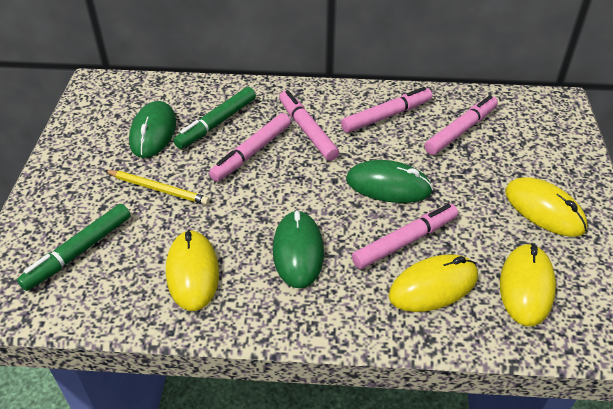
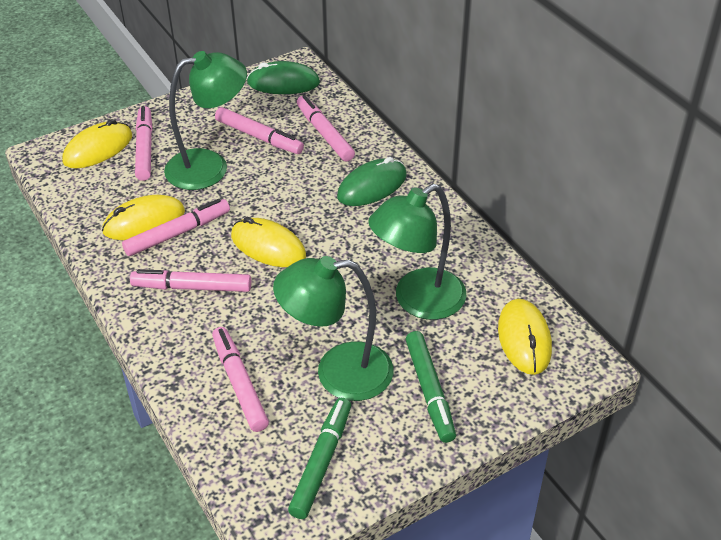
green lamp: none = 0 -> [164,51,247,190] [273,256,393,401] [368,184,467,320] = 3
green mouse: [129,101,176,158] [273,210,324,288] [346,160,433,203] = 3 -> [247,61,320,94] [337,157,407,206] = 2
pink marker: [209,113,291,182] [279,90,339,161] [341,87,432,133] [352,204,458,269] [424,95,498,155] = 5 -> [122,199,230,256] [130,269,251,292] [135,106,153,181] [212,327,269,432] [215,107,304,154] [297,95,355,162] = 6
yellow pencil: [105,170,210,205] = 1 -> none = 0

